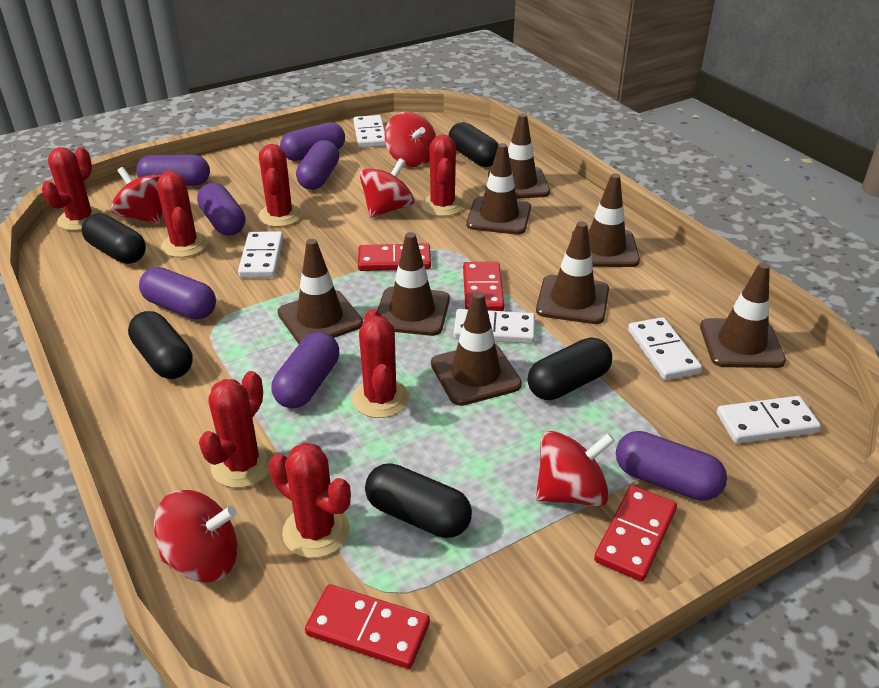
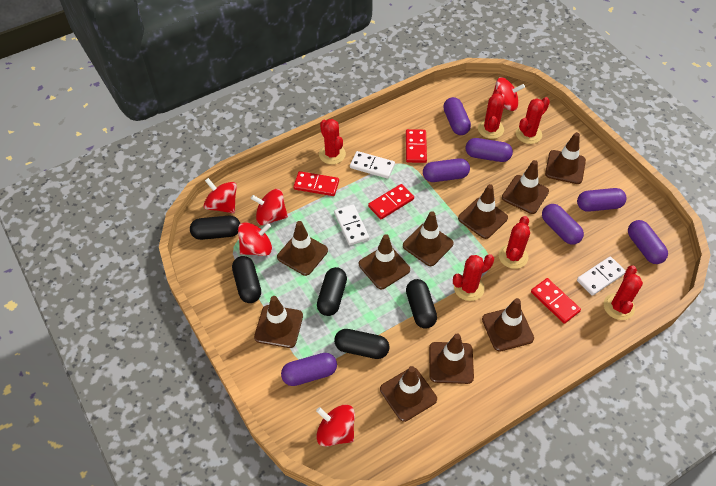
brown traffic cone: [278,239,363,344] [377,232,450,336] [431,292,522,406] [466,143,531,235] [488,113,550,199] [536,221,609,324] [572,173,640,267] [700,262,786,368] = 8 -> [254,296,303,348] [277,221,328,276] [359,234,410,289] [380,366,437,422] [403,211,454,266] [429,333,474,384] [458,184,508,239] [482,298,534,352] [502,160,549,214] [545,132,586,184] = 10
red cactus: [42,147,103,231] [157,170,208,257] [199,371,273,488] [258,144,302,227] [269,443,351,558] [352,309,409,418] [421,134,464,216] = 7 -> [319,119,346,164] [453,254,494,301] [478,89,505,139] [499,216,530,269] [516,97,550,144] [603,265,643,320] = 6
white domino: [238,231,283,278] [353,115,386,148] [453,309,535,344] [628,317,702,380] [717,396,821,443] = 5 -> [334,204,369,246] [350,151,395,179] [577,256,626,296] = 3

